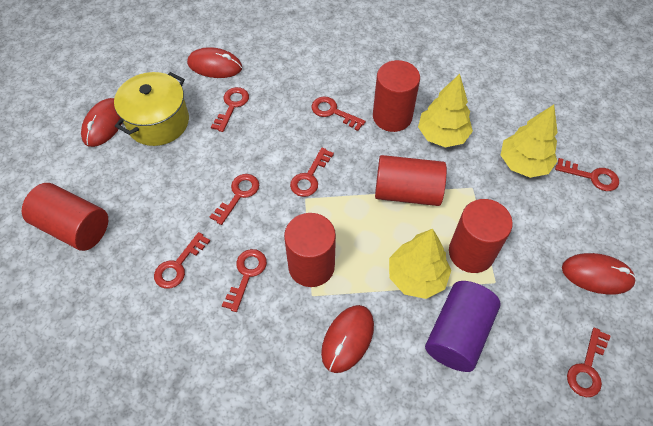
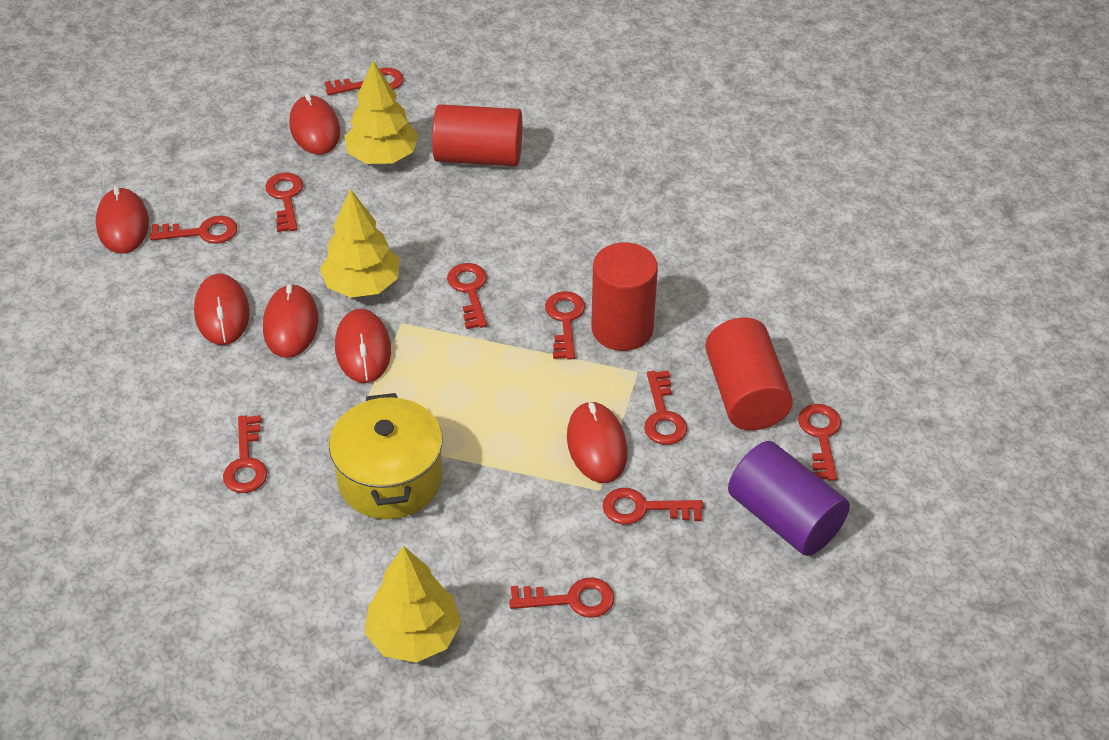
red cylinder: [22,183,108,251] [284,213,336,287] [373,60,420,132] [375,155,447,206] [449,199,513,273] = 5 -> [432,104,522,166] [591,242,658,351] [705,318,793,430] = 3
red key: [154,232,210,289] [210,174,259,225] [211,87,249,132] [222,249,267,312] [290,148,334,197] [312,97,366,131] [555,158,619,191] [567,328,610,397] = 8 -> [150,216,238,244] [223,415,267,493] [265,173,303,232] [325,68,404,95] [447,263,487,329] [509,577,614,618] [545,291,585,360] [603,488,703,524] [644,371,687,445] [798,404,841,481] = 10
red mouse: [81,98,122,147] [187,47,242,78] [321,305,374,373] [562,253,636,295] = 4 -> [96,186,149,254] [194,274,250,345] [263,284,318,358] [289,93,340,155] [335,309,391,383] [567,401,627,483] = 6

